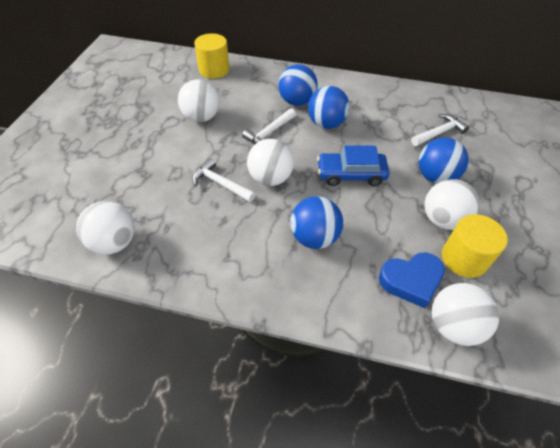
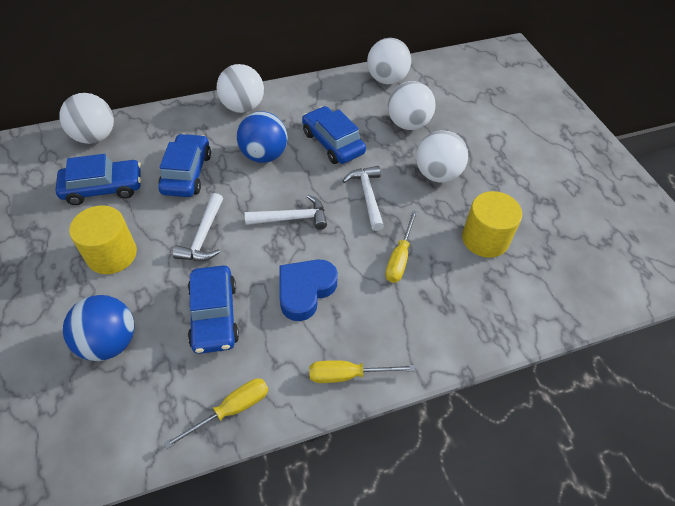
blue ball: [278,64,318,106] [290,196,343,249] [308,86,350,129] [418,137,469,184] = 4 -> [63,295,134,361] [237,111,288,163] = 2
blue car: [317,145,389,186] = 1 -> [55,154,141,205] [158,133,211,197] [188,265,239,354] [302,106,366,164] = 4
yellow screwdriver: none = 0 -> [164,378,268,449] [309,360,415,383] [385,210,417,283] = 3

